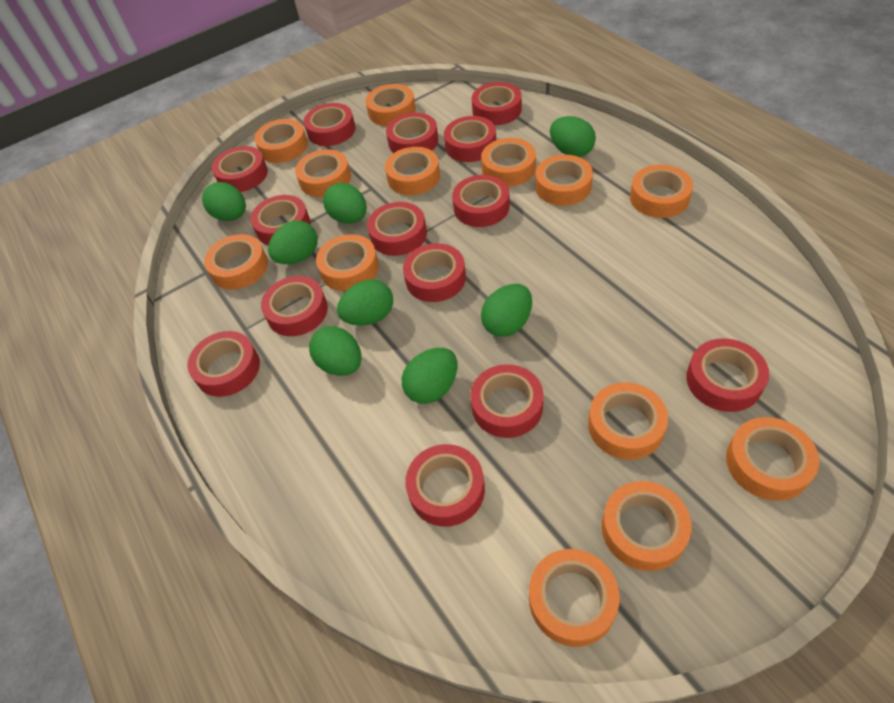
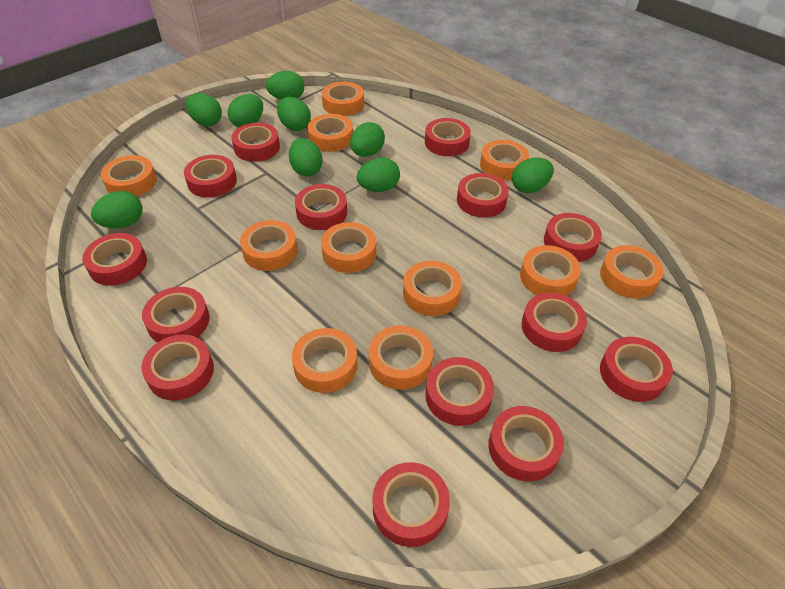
green egg: [202,182,246,221] [268,221,318,264] [309,326,362,376] [323,183,367,224] [337,279,393,326] [402,348,458,404] [481,284,532,337] [550,116,596,157] = 8 -> [91,191,143,228] [186,93,222,126] [228,94,263,127] [266,71,304,100] [277,97,311,131] [289,138,323,176] [350,122,385,157] [357,157,400,192] [512,158,554,193] = 9
orange tape: [204,234,268,290] [254,119,308,163] [295,149,351,197] [316,234,379,291] [366,84,416,126] [385,147,440,195] [481,138,536,187] [529,549,620,647] [535,155,593,206] [588,382,668,460] [602,481,692,571] [630,165,693,218] [726,417,819,501] = 13 -> [101,155,157,197] [240,220,298,271] [292,328,358,393] [308,114,353,152] [321,222,376,273] [322,82,364,116] [369,325,433,390] [403,261,462,316] [480,140,529,180] [520,245,581,296] [600,245,663,298] = 11

